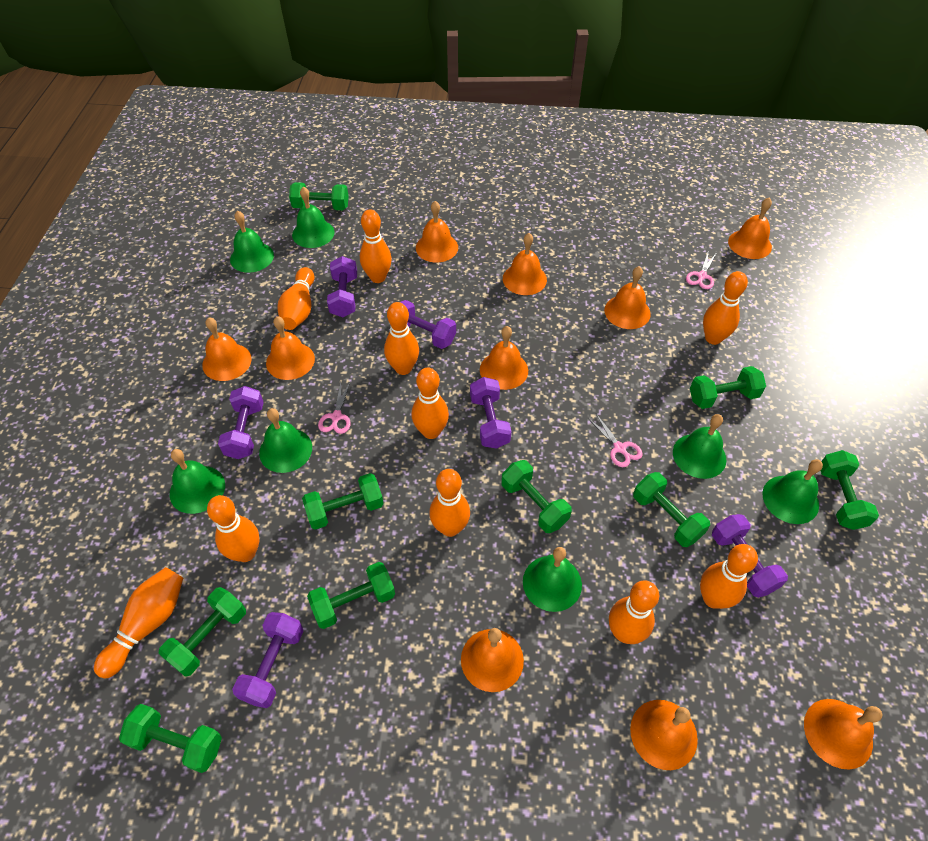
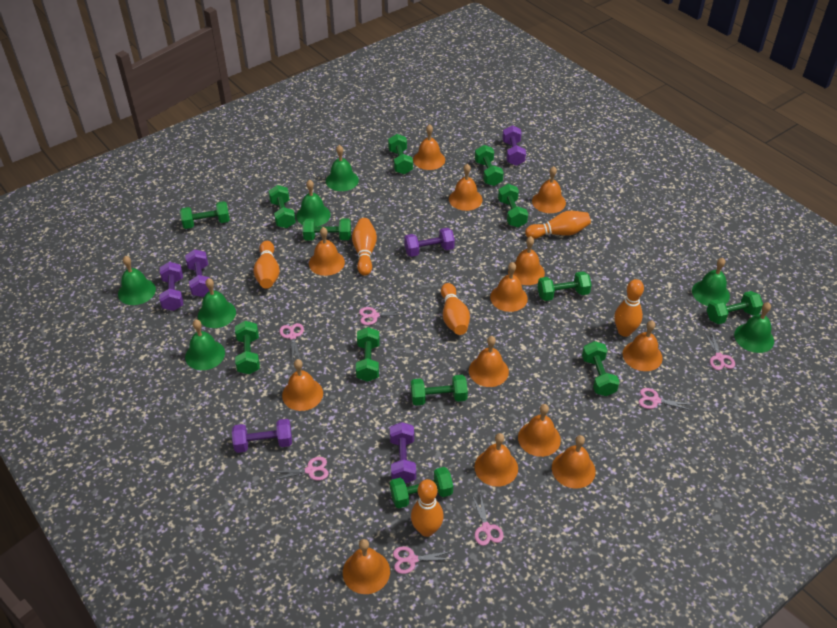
green dumbbell: [119,704,222,773] [159,587,246,677] [289,182,349,210] [302,473,384,530] [307,562,395,629] [501,460,572,533] [633,472,710,547] [690,366,766,409] [820,450,879,530] = 9 -> [180,201,230,229] [235,321,260,374] [269,185,296,228] [303,218,351,241] [356,327,380,382] [388,134,413,174] [390,467,453,508] [411,375,468,406] [475,145,504,186] [498,184,528,227] [538,271,591,301] [582,341,619,396] [707,291,763,324] = 13
orange bell: [202,317,252,381] [266,316,315,380] [416,201,458,263] [461,628,524,692] [480,326,528,390] [503,233,547,295] [604,266,651,329] [630,700,698,770] [728,197,772,259] [804,699,882,770] = 10 -> [282,359,323,411] [309,227,345,276] [343,539,390,594] [413,124,445,170] [449,164,483,211] [469,336,509,387] [474,433,518,487] [490,262,528,312] [508,236,545,285] [518,404,561,457] [532,166,566,213] [552,435,596,489] [623,320,663,371] = 13
orange bowling pin: [94,567,183,679] [207,495,259,562] [277,267,315,330] [360,209,392,283] [384,302,419,375] [411,368,449,439] [429,469,470,537] [609,580,659,644] [700,544,758,609] [703,271,748,345] = 10 -> [253,241,280,289] [352,218,377,276] [411,479,444,537] [441,283,470,335] [525,211,591,239] [614,279,644,337] = 6
pink scissors: [318,382,351,434] [588,414,643,467] [686,253,716,289] = 3 -> [272,457,329,480] [280,323,304,360] [359,307,408,325] [393,546,453,574] [472,493,504,546] [639,388,693,410] [704,331,735,370] = 7

